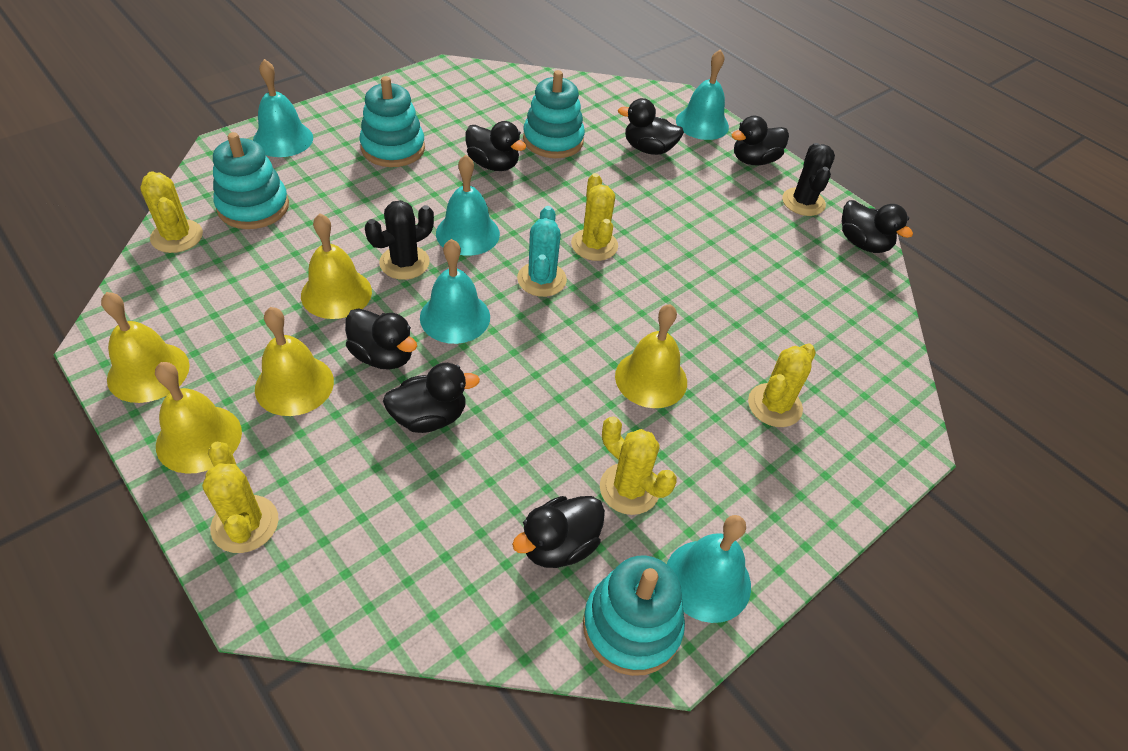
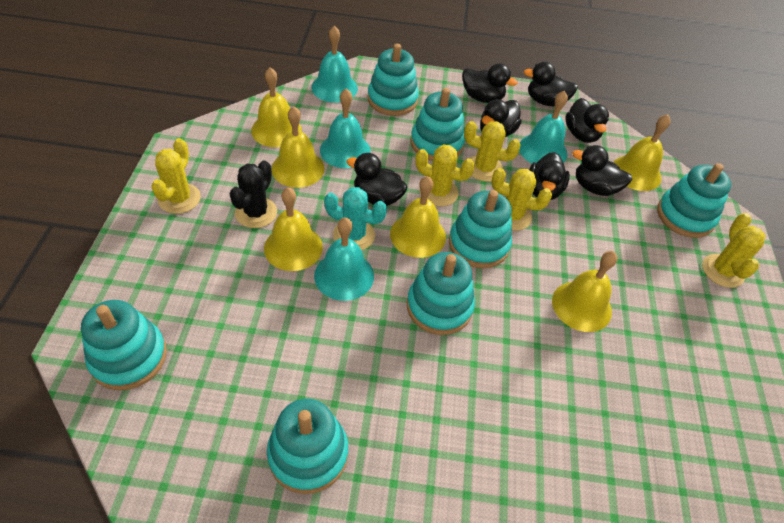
black cactus: [365,200,434,280] [782,143,835,216] = 2 -> [230,160,277,228] = 1
turquoise bell: [253,59,313,157] [420,239,490,344] [436,155,500,256] [667,515,751,623] [676,49,729,140] = 5 -> [311,26,358,103] [314,217,374,301] [320,89,371,168] [519,91,568,164] = 4
turquoise stacking toy: [213,132,289,229] [360,76,425,167] [523,70,585,158] [583,556,685,676] = 4 -> [81,300,167,390] [267,399,348,494] [368,44,419,116] [407,252,475,335] [411,88,465,161] [449,190,512,268] [657,163,731,238] = 7
yellow bell: [101,292,190,403] [155,362,242,474] [255,307,334,416] [301,213,372,319] [615,304,687,408] = 5 -> [251,67,302,147] [264,187,323,271] [272,106,324,188] [390,176,446,258] [552,251,617,332] [613,114,671,191] = 6

